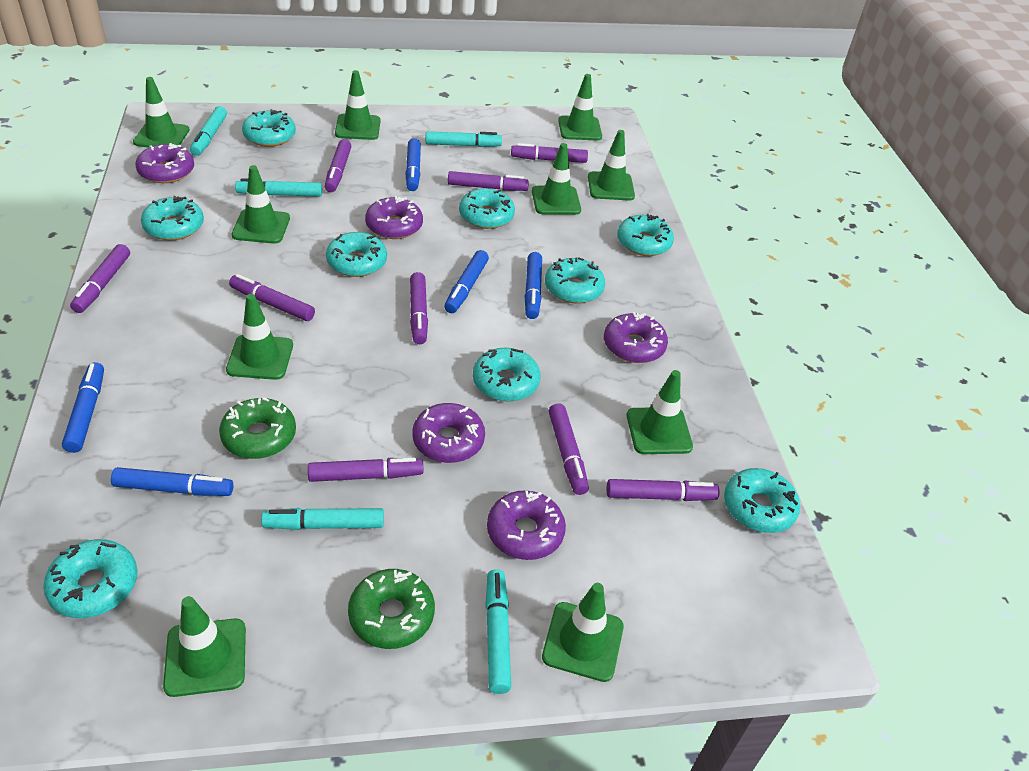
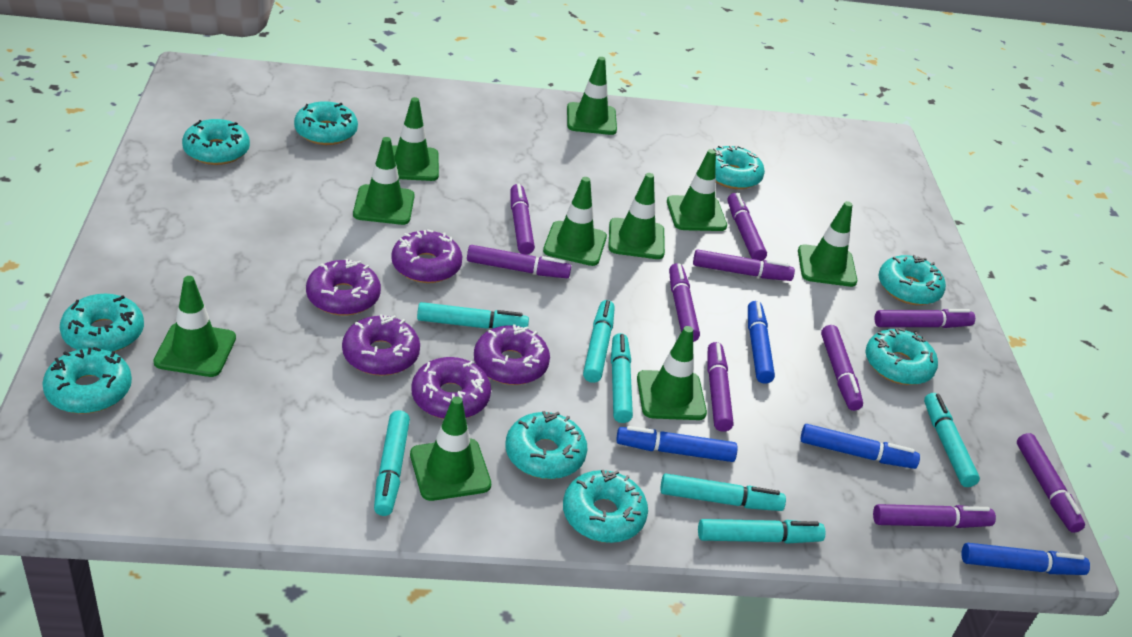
blue marker: [62,362,104,453] [111,467,233,496] [405,138,421,191] [444,250,489,313] [525,252,542,319] = 5 -> [616,426,738,462] [748,301,775,383] [800,424,920,469] [962,543,1090,575] = 4
green donut: [219,397,296,459] [348,569,435,649] = 2 -> none = 0
purple marker: [70,244,130,313] [229,274,315,321] [308,458,423,482] [325,139,351,192] [410,272,428,344] [448,171,529,191] [511,143,588,163] [549,403,589,495] [607,479,720,501] = 9 -> [467,245,571,278] [510,184,535,255] [669,263,700,342] [693,249,795,281] [707,342,734,432] [728,193,767,261] [821,325,863,411] [873,504,996,528] [875,309,975,328] [1017,433,1085,533] = 10
turquoise marker: [190,106,227,156] [235,178,322,197] [261,508,384,530] [426,131,502,147] [485,569,511,694] = 5 -> [374,410,410,516] [417,302,529,329] [583,300,615,383] [611,333,633,423] [660,473,786,511] [698,519,826,544] [924,393,980,487] = 7

